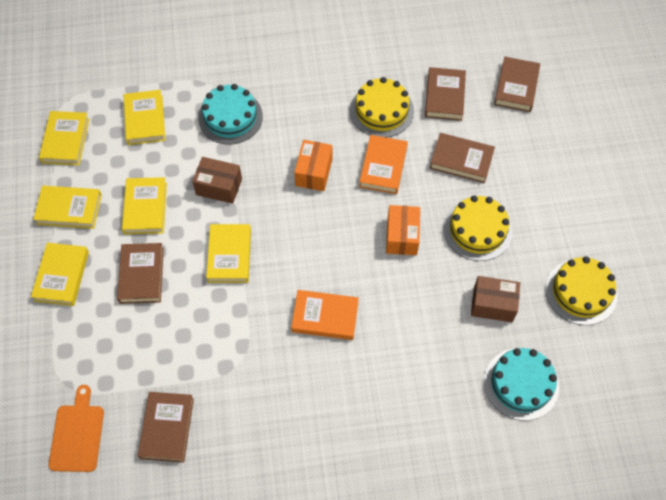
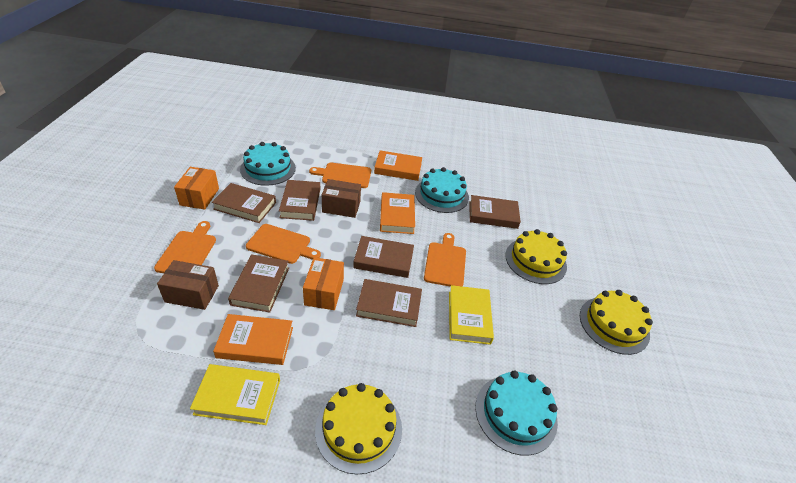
brown book: [117,243,164,304] [138,392,194,463] [425,67,466,121] [430,133,495,183] [494,57,540,112] = 5 -> [212,183,276,223] [228,254,289,313] [279,180,320,221] [353,236,414,278] [356,279,422,327] [470,195,521,229] = 6
orange book: [291,290,359,340] [359,135,408,194] = 2 -> [214,314,293,365] [374,150,422,181] [380,192,415,234] = 3
orange cutting board: [49,385,104,472] = 1 -> [154,221,216,273] [246,224,321,264] [309,163,371,188] [424,233,466,287] = 4
turquoise cake: [198,84,263,144] [484,348,559,421] = 2 -> [240,142,296,186] [415,167,469,213] [475,371,558,456] = 3
yellow book: [31,243,89,306] [33,186,102,229] [39,111,89,165] [122,177,167,234] [124,90,166,145] [206,224,251,283] = 6 -> [190,364,280,425] [449,285,494,345] = 2

